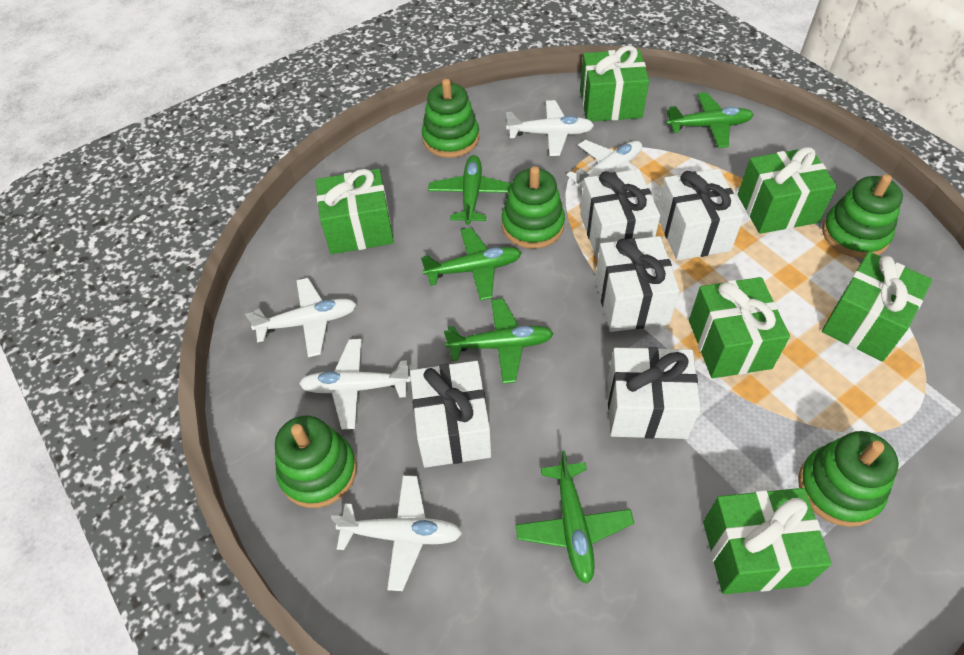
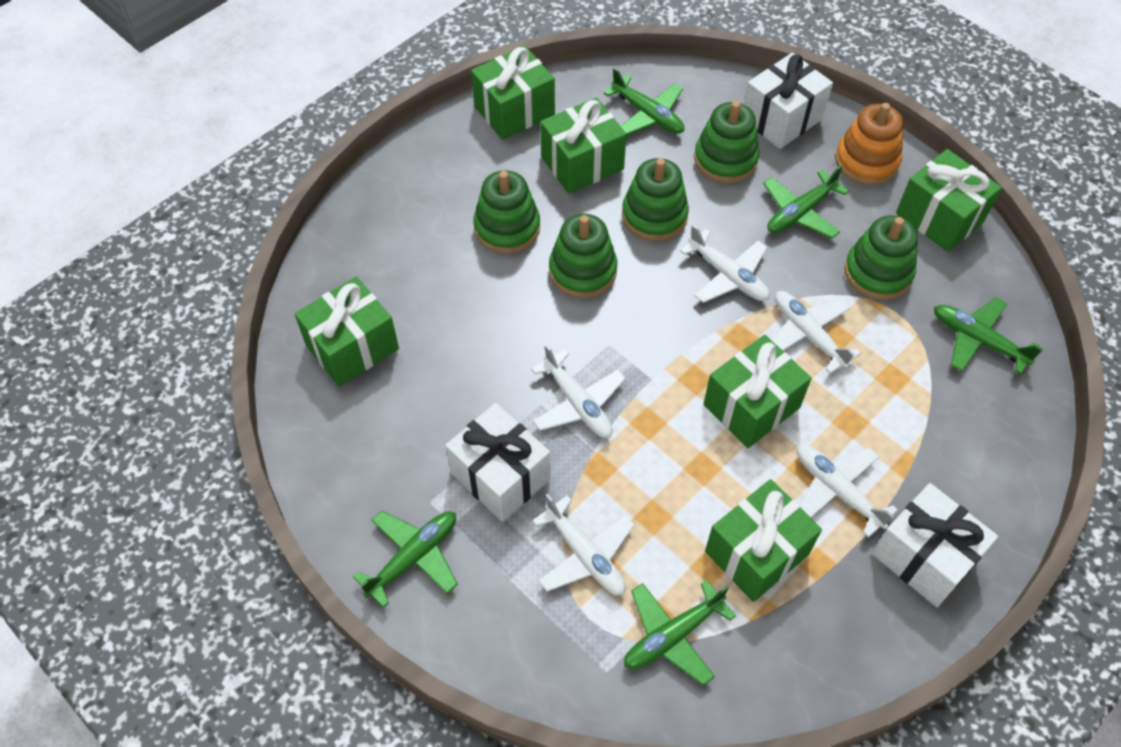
orange stacking toy: none = 0 -> [835,103,903,185] = 1
white gift: [410,361,491,468] [580,169,660,260] [595,236,680,332] [607,347,700,439] [657,169,744,260] = 5 -> [445,403,551,522] [744,53,833,149] [872,483,998,607] = 3

